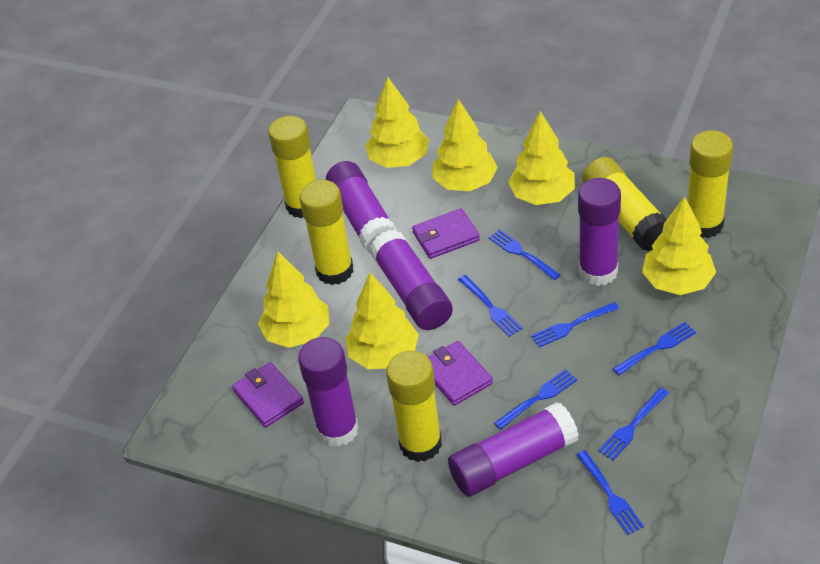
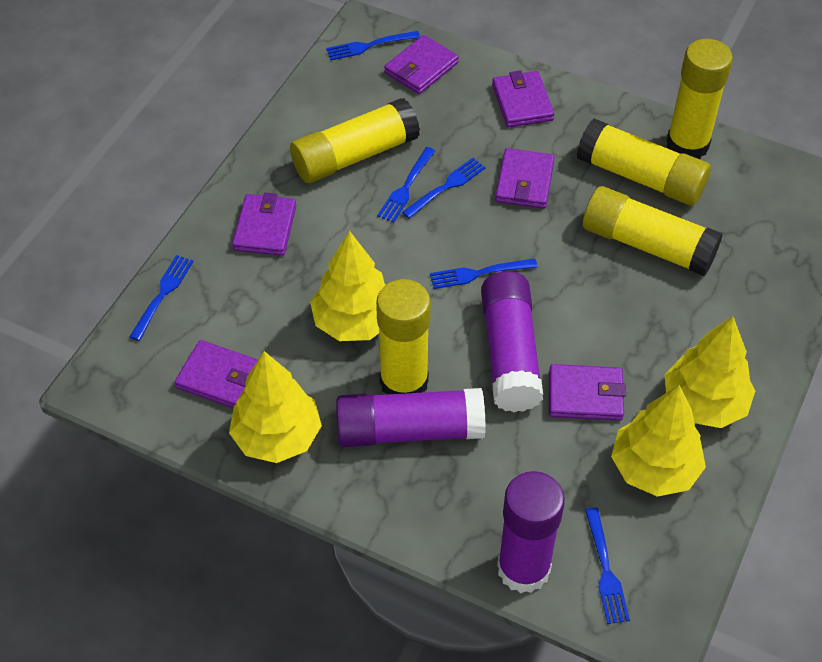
blue fork: [458,275,523,337] [488,229,560,280] [494,369,577,430] [531,302,619,347] [576,450,644,535] [598,388,669,461] [613,322,696,375] = 7 -> [129,255,194,341] [326,31,420,60] [377,147,435,222] [402,158,486,219] [430,259,538,289] [585,508,630,624] = 6
purple glue stick: [298,337,359,447] [326,161,398,253] [370,230,453,330] [448,402,579,497] [578,178,621,286] = 5 -> [336,388,486,447] [481,271,543,412] [497,471,565,593] = 3
purple wallet: [232,362,304,427] [412,208,480,259] [428,341,493,406] = 3 -> [175,340,258,409] [232,193,296,256] [384,35,459,94] [492,70,554,127] [495,148,555,209] [549,364,626,421] = 6
yellow tree: [258,251,329,348] [346,273,419,369] [365,77,429,168] [433,99,498,191] [508,111,575,205] [642,196,716,295] = 6 -> [229,351,322,463] [310,231,386,341] [611,385,706,497] [665,316,755,428] = 4

